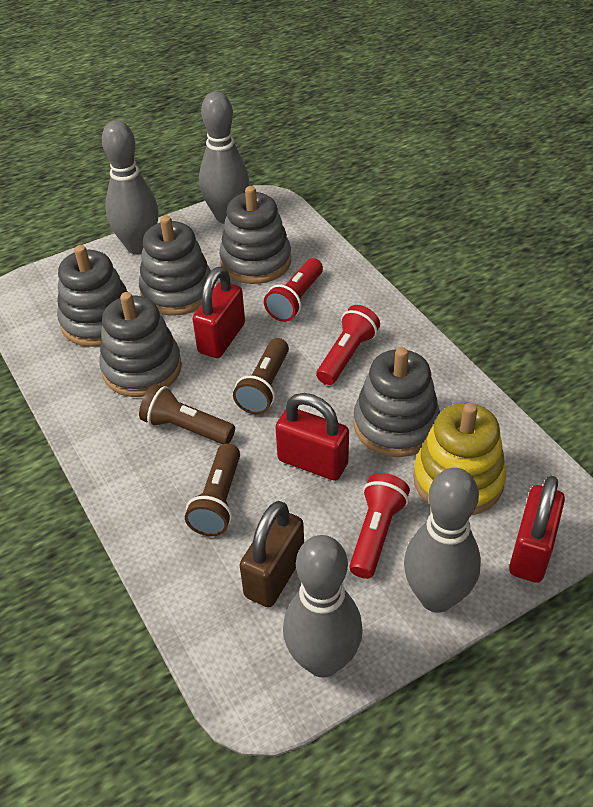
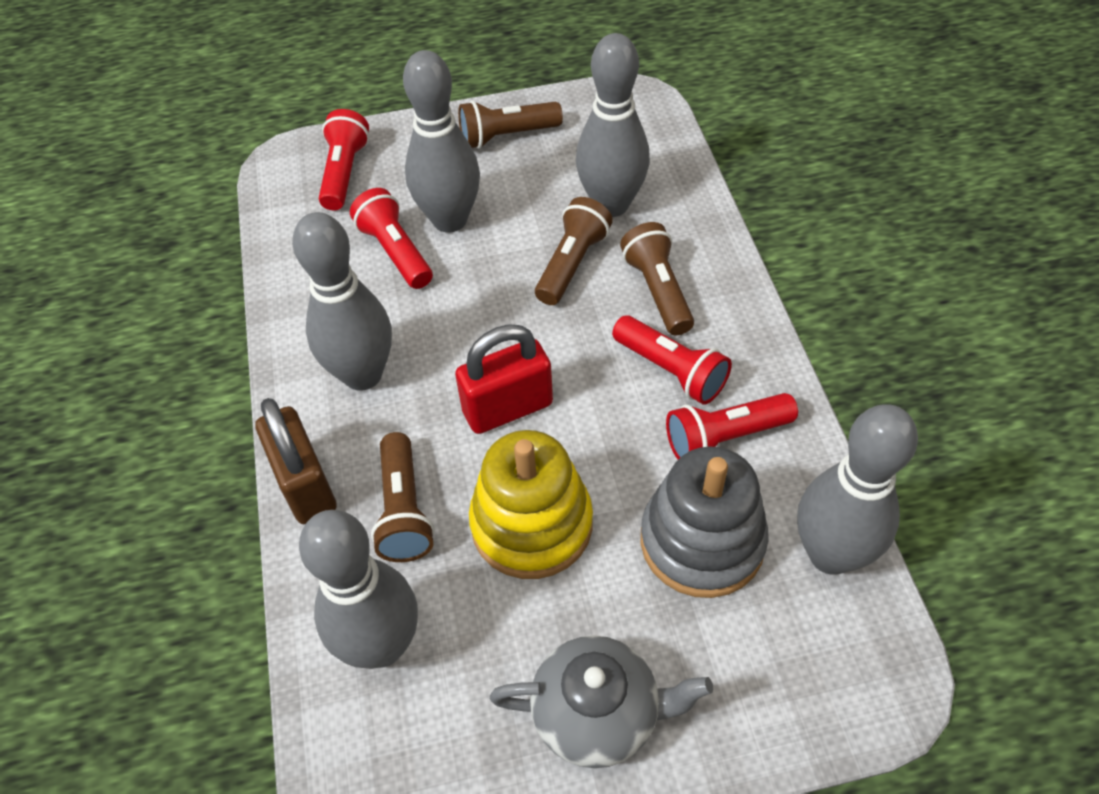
brown flashlight: [139,384,235,444] [185,443,240,536] [233,338,289,414] = 3 -> [371,432,435,562] [458,101,563,149] [535,197,613,305] [620,222,694,335] = 4
grey bowling pin: [102,120,159,254] [199,91,249,224] [283,535,363,678] [404,468,481,613] = 4 -> [292,212,392,391] [299,510,418,669] [403,50,480,233] [576,33,650,217] [797,404,918,575] = 5
grey stacking toy: [57,245,128,347] [99,292,182,397] [139,216,211,316] [219,186,291,284] [354,347,440,457] = 5 -> [641,446,769,598] = 1
grey teapot: none = 0 -> [490,636,713,768] = 1
red flashlight: [264,258,323,322] [316,305,380,385] [349,473,410,579] = 3 -> [319,109,369,211] [350,188,433,289] [612,315,732,405] [666,393,798,460] = 4
red padlock: [192,267,245,358] [275,393,349,481] [509,476,565,583] = 3 -> [455,324,553,434] = 1

